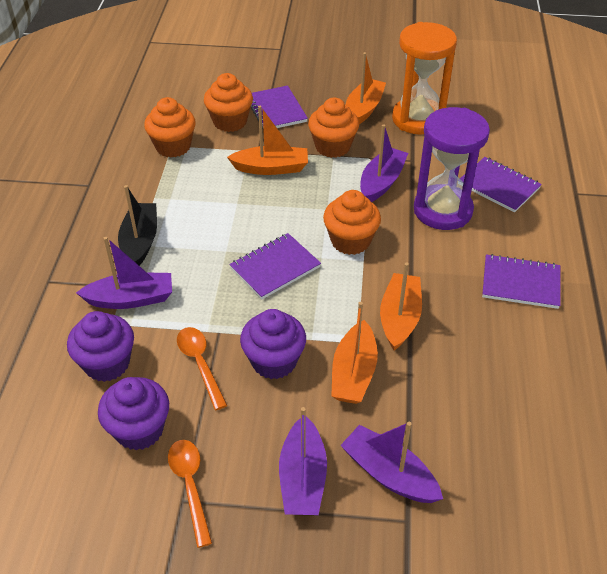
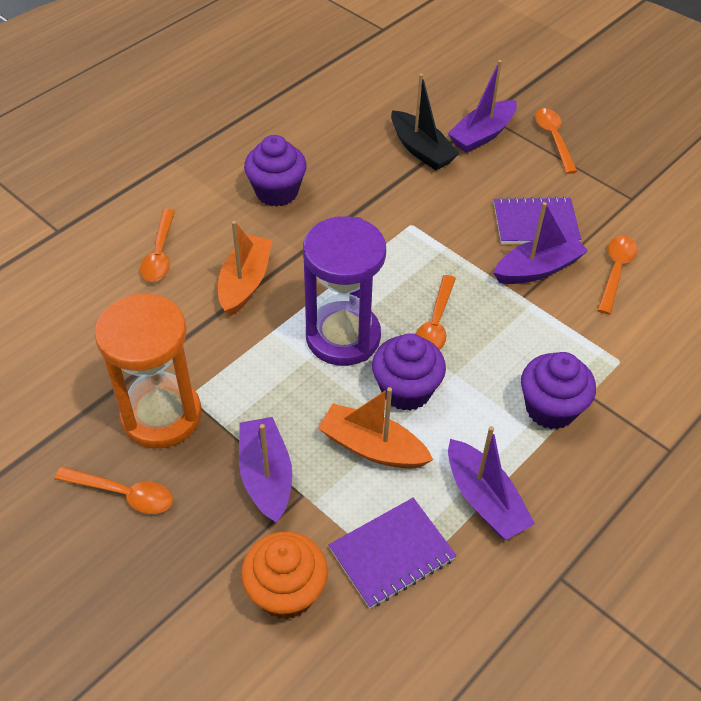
orange boat: [227,106,308,175] [331,302,378,404] [346,52,386,124] [380,263,422,351] = 4 -> [218,221,272,316] [318,387,433,469] = 2
orange cupcake: [144,97,196,157] [204,73,253,132] [308,98,359,158] [323,190,381,255] = 4 -> [241,532,328,619] = 1
orange spoon: [168,440,212,548] [177,327,228,410] = 2 -> [55,467,173,514] [140,209,175,282] [416,275,456,350] [535,108,578,174] [598,236,637,314] = 5
purple notebook: [229,233,321,299] [251,85,308,128] [460,157,542,213] [482,254,561,309] = 4 -> [329,498,457,609] [494,197,581,244] = 2

